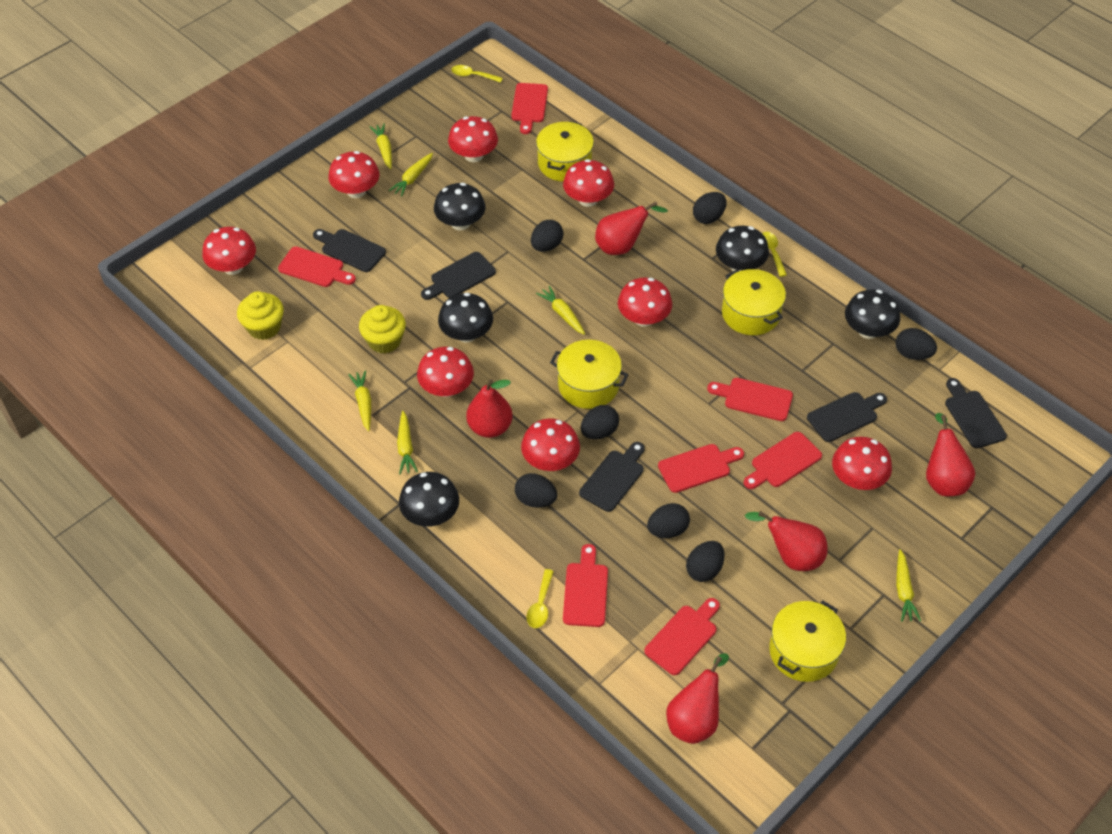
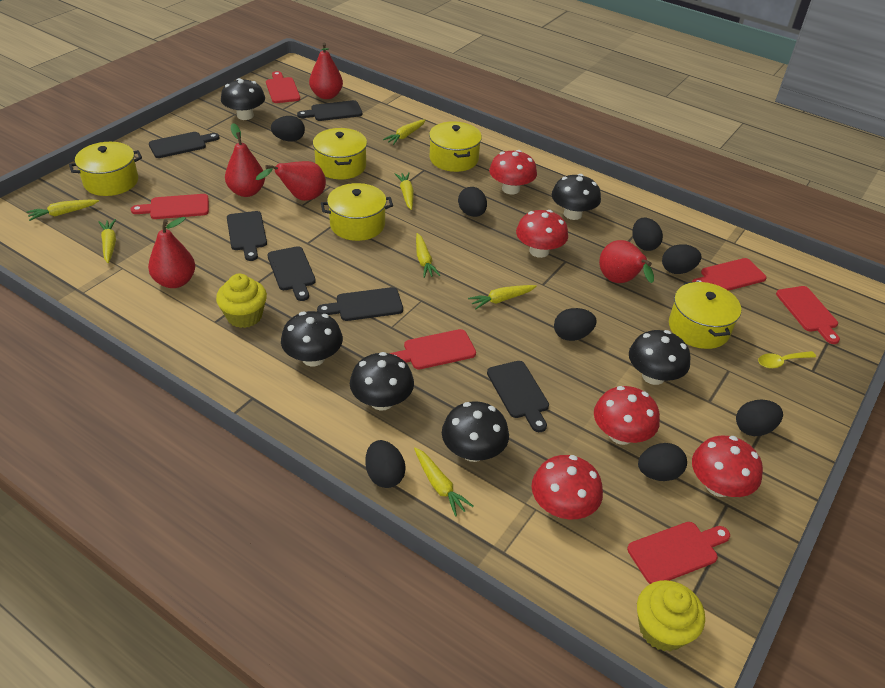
black cutting board: [313,229,386,272] [421,252,496,300] [579,442,645,512] [807,392,887,442] [945,378,1007,448] = 5 -> [149,132,220,158] [227,211,267,261] [267,246,316,301] [297,100,362,121] [317,287,403,321] [487,361,549,432] = 6
black egg: [515,473,557,508] [531,220,563,252] [581,405,619,439] [647,503,690,538] [686,541,725,582] [693,192,726,224] [895,328,937,360] = 7 -> [271,116,305,141] [365,440,406,488] [458,187,487,217] [554,308,597,341] [632,218,663,251] [638,443,687,481] [662,244,702,274] [736,400,783,436] = 8
black mushroom: [399,472,459,527] [434,183,486,230] [438,292,493,342] [716,226,769,271] [845,290,900,339] = 5 -> [221,78,265,120] [281,311,343,366] [350,352,414,411] [442,401,509,462] [552,174,601,220] [629,330,691,385] = 6
red cutting board: [278,247,356,287] [511,83,548,134] [563,544,608,627] [644,598,720,675] [658,444,744,493] [707,378,793,421] [744,432,822,489] = 7 -> [131,194,209,219] [266,71,300,103] [390,329,476,369] [627,522,730,584] [692,258,767,291] [776,286,840,344] = 6
red mushroom: [202,227,256,275] [328,151,379,198] [417,347,474,397] [448,116,498,162] [521,418,580,471] [563,159,614,207] [618,277,672,327] [832,437,892,490] = 8 -> [489,150,537,194] [516,210,568,258] [532,455,603,519] [594,386,660,445] [692,436,763,497] = 5
yellow carrot: [348,371,371,431] [370,123,392,169] [389,153,433,197] [397,411,418,474] [536,286,585,335] [896,549,921,622] = 6 -> [27,199,99,221] [99,219,116,263] [383,119,426,145] [395,173,414,210] [414,447,474,517] [416,233,440,278] [468,285,537,309] = 7
yellow pot: [536,121,594,182] [550,340,629,409] [722,269,786,335] [769,600,846,682] = 4 -> [69,142,142,196] [313,128,367,179] [321,183,393,241] [429,121,482,172] [669,281,741,349] = 5
yellow spoon: [451,65,503,83] [527,569,554,628] [762,232,787,277] = 3 -> [758,351,816,368] = 1

